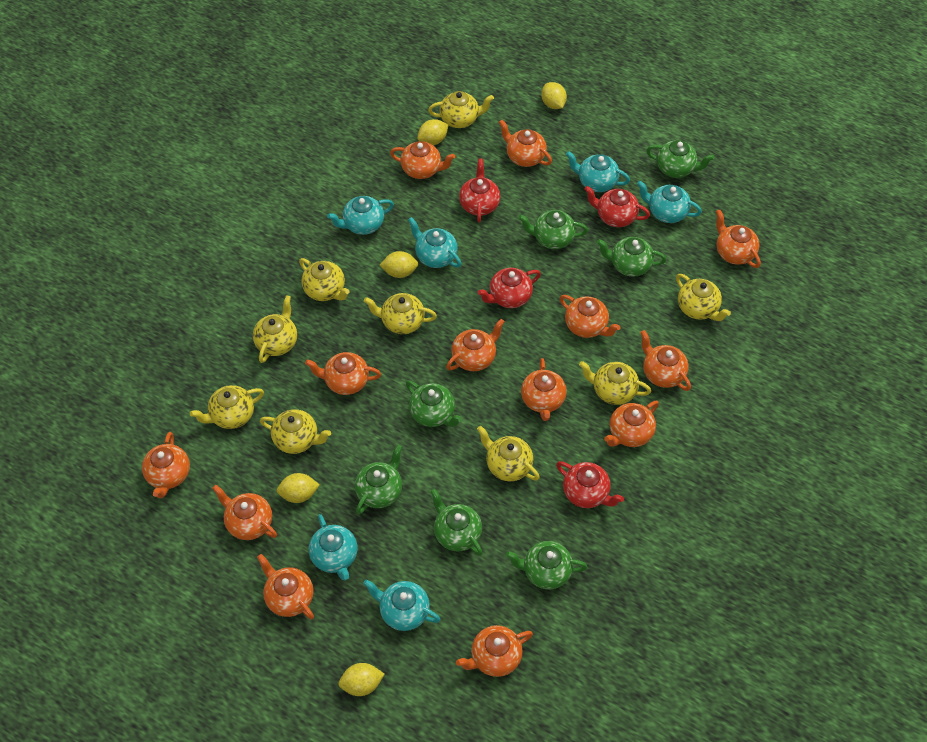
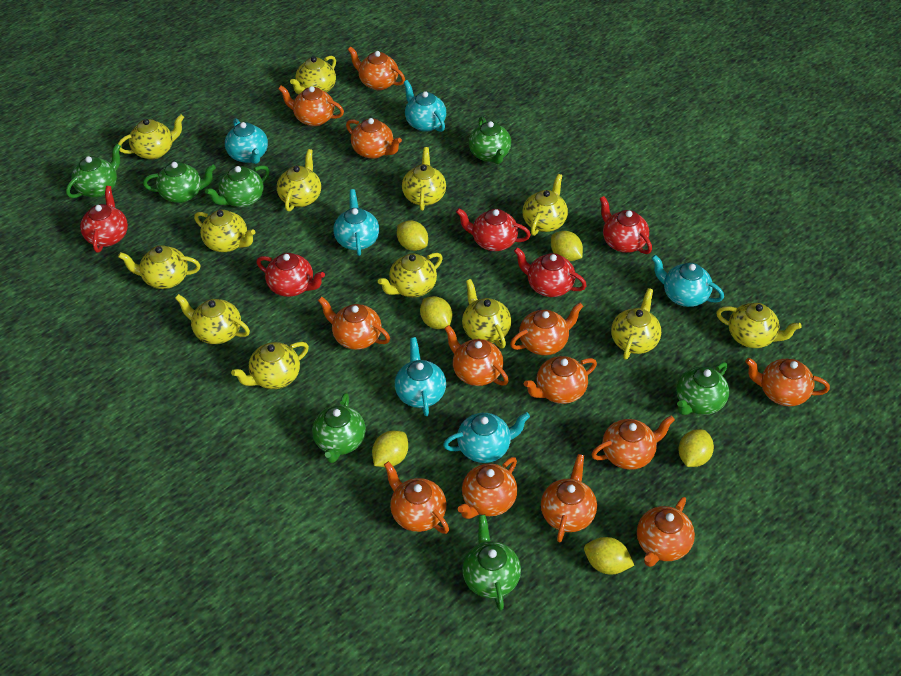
red teapot: [459,159,500,222] [477,268,541,308] [556,461,624,508] [584,186,650,227] = 4 -> [80,186,128,252] [257,253,325,297] [456,208,531,251] [514,247,587,297] [599,196,652,254] = 5
yellow lemon: [277,473,320,503] [338,663,384,696] [380,251,418,278] [417,119,448,145] [541,82,567,109] = 5 -> [372,431,408,467] [397,220,428,251] [420,296,452,329] [551,231,583,261] [584,537,634,574] [679,429,714,467] = 6
yellow teapot: [190,385,264,429] [253,295,297,363] [260,409,331,454] [299,258,350,301] [364,293,437,334] [428,91,494,128] [477,426,540,481] [579,361,651,405] [676,274,731,321] = 9 -> [118,115,184,159] [118,245,201,289] [175,294,250,344] [194,210,255,252] [231,342,309,389] [277,149,321,212] [290,55,336,94] [378,253,443,297] [402,147,446,211] [462,279,511,348] [522,174,568,236] [611,288,661,360] [716,303,802,348] = 13

